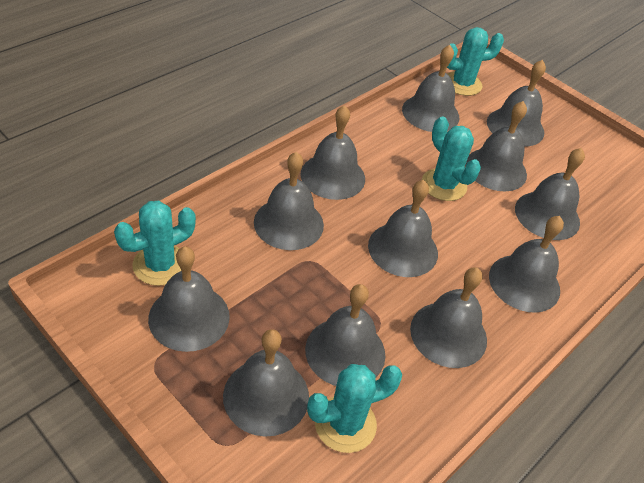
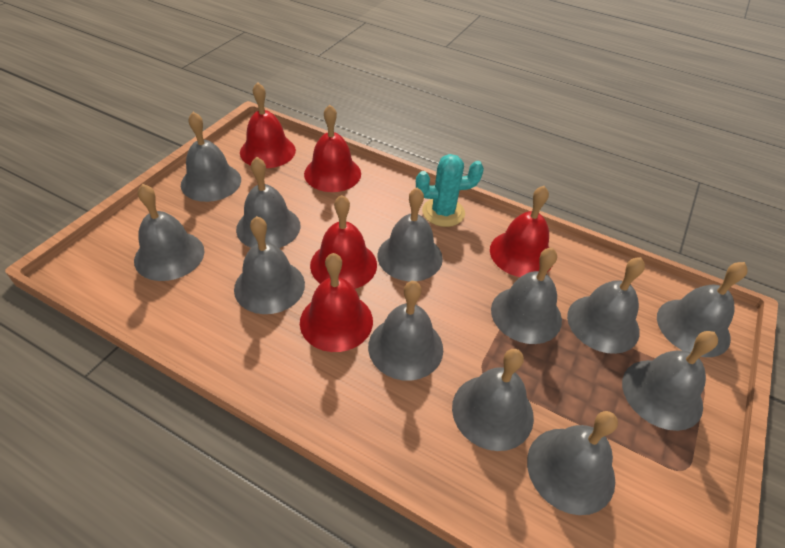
red bell: none = 0 -> [240,82,296,168] [300,253,373,352] [304,105,361,192] [310,195,377,289] [490,186,552,277] = 5
turquoise cactus: [114,201,196,286] [307,364,402,453] [422,117,481,201] [447,27,504,96] = 4 -> [416,154,484,227] = 1

